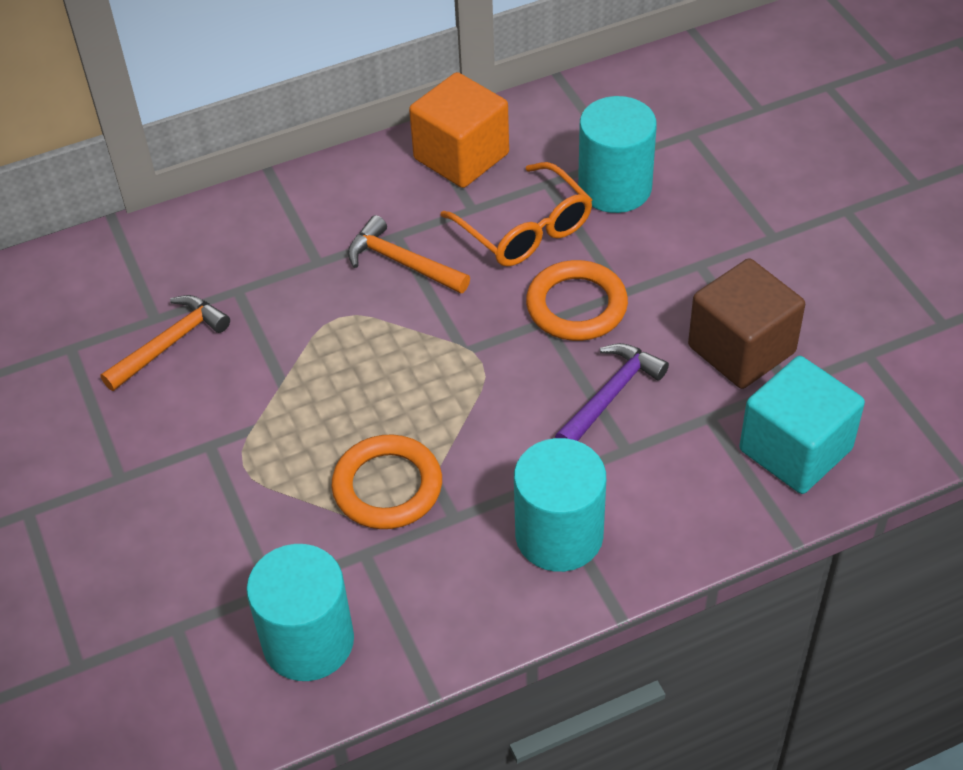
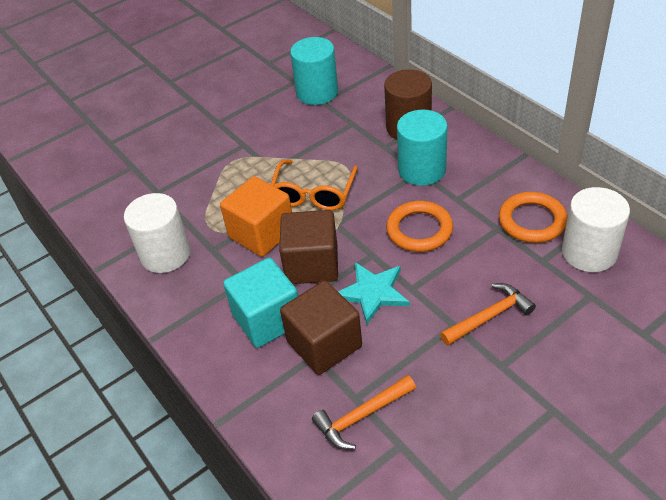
brown cube: [688,258,805,389] = 1 -> [279,210,338,284] [280,280,362,375] = 2
brown cylinder: none = 0 -> [384,69,432,140] = 1
purple hammer: [555,343,669,441] = 1 -> none = 0
turquoise cylinder: [246,544,354,681] [514,438,606,572] [578,96,657,213] = 3 -> [290,37,338,105] [397,110,448,186] = 2
turquoise star: none = 0 -> [338,262,410,324] = 1
white cylinder: none = 0 -> [124,193,191,273] [562,187,630,272] = 2

